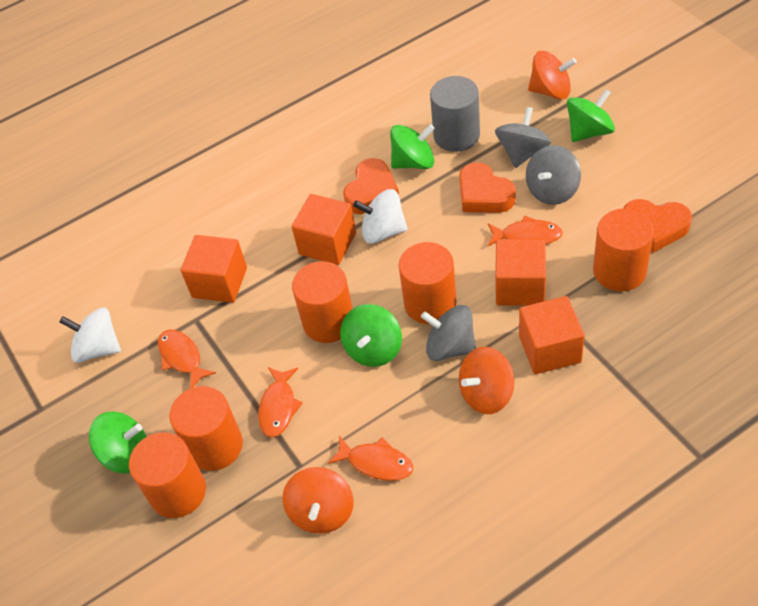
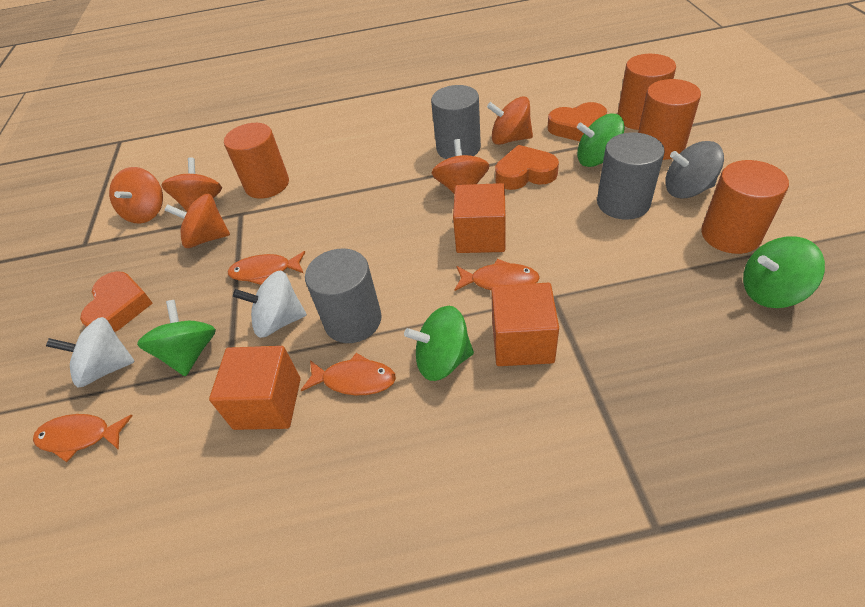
grey cylinder: [430,76,480,152] = 1 -> [305,248,382,343] [431,85,481,159] [597,133,665,220] = 3
grey spinning top: [421,305,476,361] [495,107,551,168] [526,145,581,205] = 3 -> [665,141,724,198] = 1
orange cube: [181,235,247,303] [292,194,356,265] [495,239,546,306] [519,296,585,374] = 4 -> [209,346,301,430] [453,183,506,253] [491,283,559,366] = 3
orange cylinder: [129,432,206,518] [169,386,243,471] [292,261,353,343] [398,242,456,324] [593,209,654,291] = 5 -> [224,123,289,199] [618,54,676,130] [638,79,701,160] [701,160,789,254] = 4
orange spinning top: [283,467,354,534] [459,347,514,414] [528,51,577,100] = 3 -> [109,167,163,224] [162,157,222,211] [165,194,230,248] [432,139,489,193] [487,96,533,145] = 5

